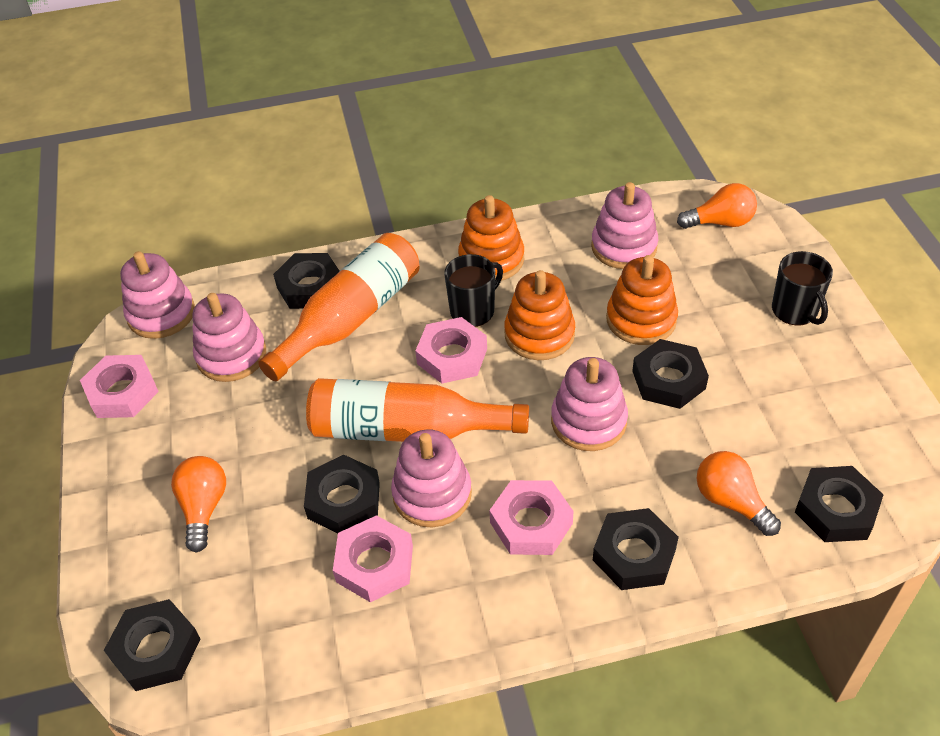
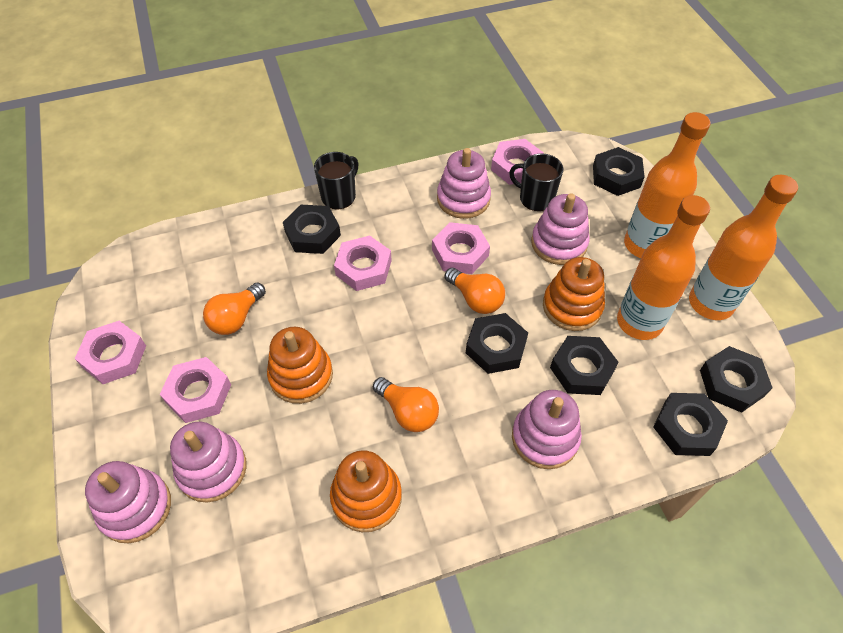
orange bottle: [258,233,420,381] [306,378,529,442] = 2 -> [617,195,710,340] [624,112,710,258] [689,175,798,320] = 3
pink nut: [80,355,159,418] [333,515,413,602] [415,317,487,384] [489,480,574,555] = 4 -> [75,321,146,384] [160,357,231,423] [334,236,392,291] [432,222,490,274] [491,139,544,185] = 5

